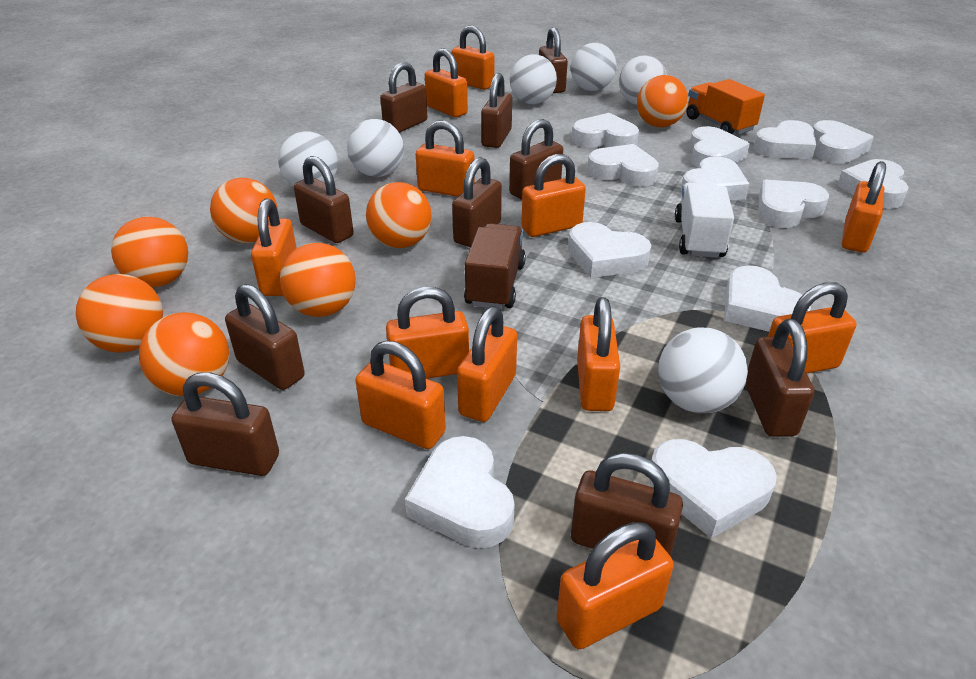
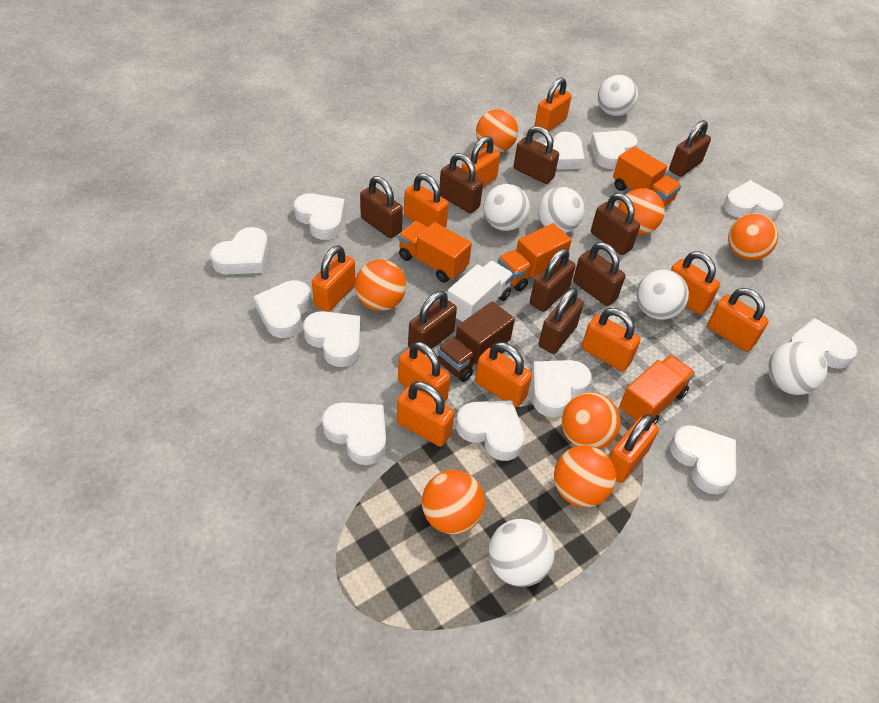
brown padlock: [172,372,279,476] [225,284,305,390] [294,156,354,243] [380,62,427,133] [452,157,502,247] [481,73,512,148] [509,119,563,200] [539,27,568,93] [571,453,683,556] [746,319,815,437] = 10 -> [360,176,403,238] [408,291,457,355] [439,153,483,213] [514,126,559,184] [530,248,576,312] [539,288,584,354] [573,242,625,306] [591,193,640,255] [669,120,711,177] = 9
orange padlock: [251,199,297,296] [355,341,446,449] [386,287,469,379] [416,120,475,197] [425,48,468,117] [452,26,495,90] [457,306,517,422] [521,154,586,237] [556,522,674,649] [577,297,620,411] [768,282,857,373] [842,161,886,252] = 12 -> [312,246,355,312] [397,382,455,447] [398,341,450,402] [404,173,449,228] [462,136,500,187] [475,342,532,407] [534,77,572,131] [581,308,641,372] [609,414,659,483] [671,251,720,315] [707,288,769,352] = 11
orange truck: [686,79,765,134] = 1 -> [398,221,472,282] [498,223,572,291] [613,146,681,207] [619,355,695,424] = 4

